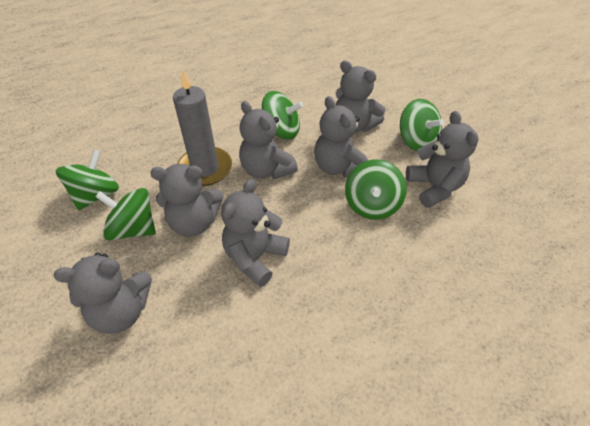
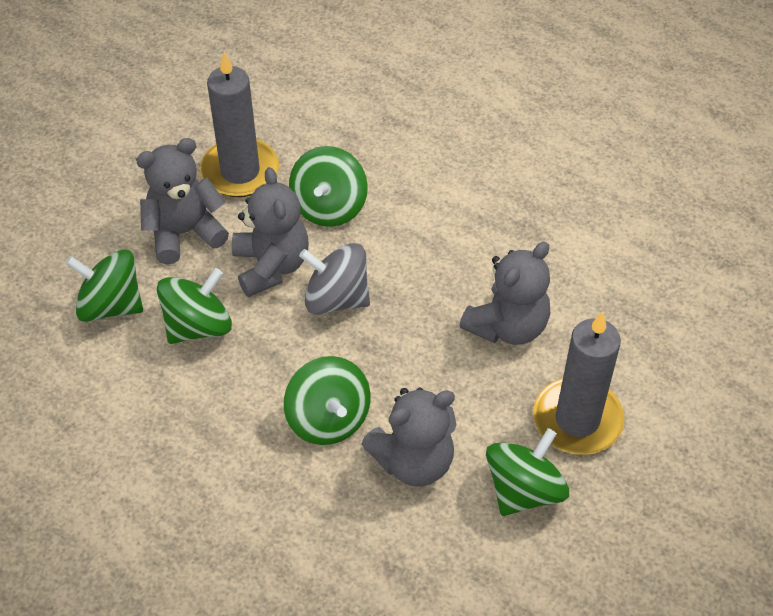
grey candle: [173,70,232,186] = 1 -> [200,52,279,197] [533,311,624,455] = 2
grey spinning top: none = 0 -> [299,243,370,314] = 1
grey teddy bear: [54,253,152,334] [150,164,223,237] [221,179,290,287] [239,101,298,179] [314,96,368,177] [335,61,385,133] [406,111,479,208] = 7 -> [136,138,229,264] [232,167,309,297] [362,387,456,486] [459,242,550,345] = 4

